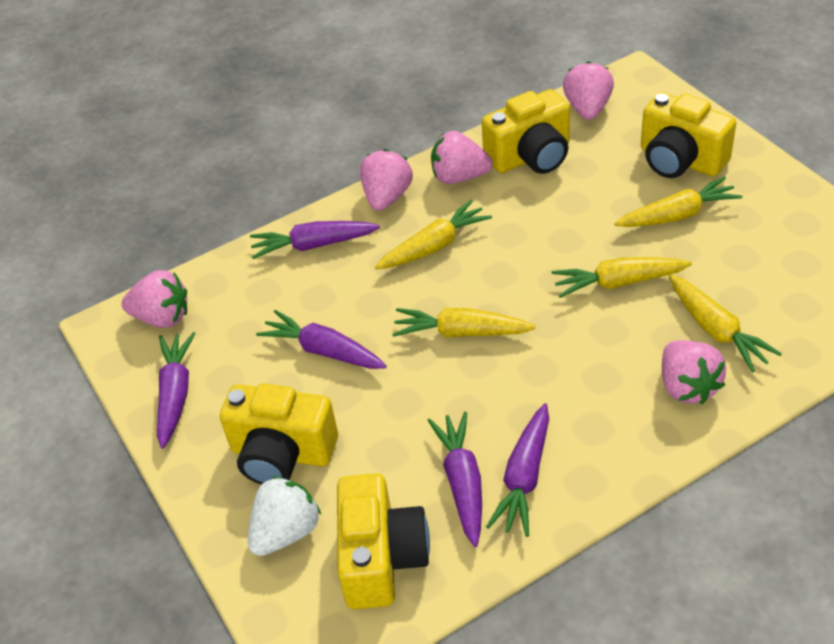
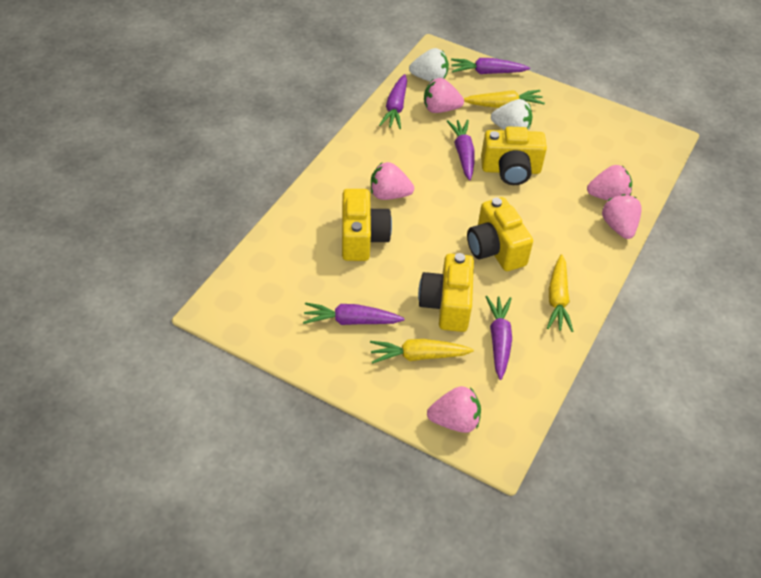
white strawberry: [248,476,321,556] = 1 -> [409,48,449,82] [491,99,532,130] = 2
yellow carrot: [375,200,492,269] [392,308,536,338] [551,257,692,298] [615,176,743,227] [669,274,782,372] = 5 -> [370,339,474,364] [464,90,545,108] [547,254,574,332] = 3

